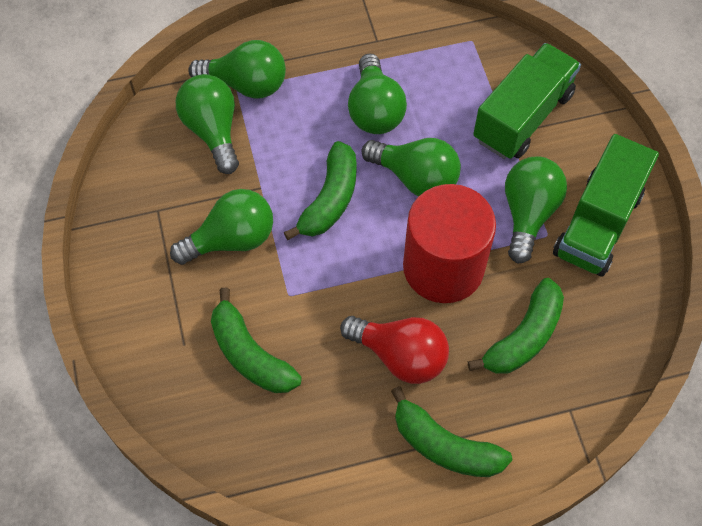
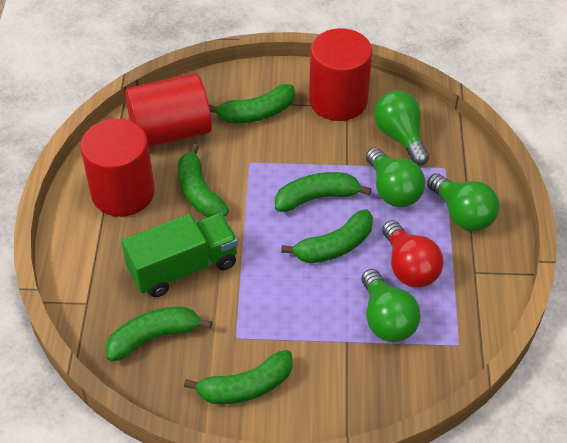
green banana: [211,287,302,393] [284,141,357,240] [391,386,512,477] [468,278,564,374] = 4 -> [106,307,212,362] [178,144,229,217] [184,350,293,405] [209,84,295,123] [275,172,371,212] [281,209,373,263] = 6
green light bulb: [170,189,273,265] [176,74,239,174] [188,40,286,99] [348,54,407,134] [361,138,461,196] [505,157,567,264] = 6 -> [361,269,421,342] [366,147,425,207] [374,91,429,166] [427,173,499,231] = 4
green truck: [473,43,581,159] [553,134,659,277] = 2 -> [121,213,238,297] = 1
red cylinder: [403,184,496,303] = 1 -> [81,119,155,217] [125,73,212,147] [309,28,372,121] = 3

